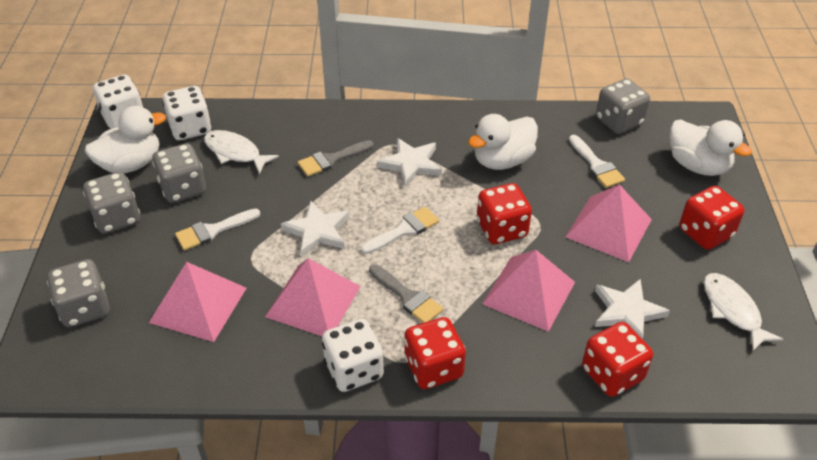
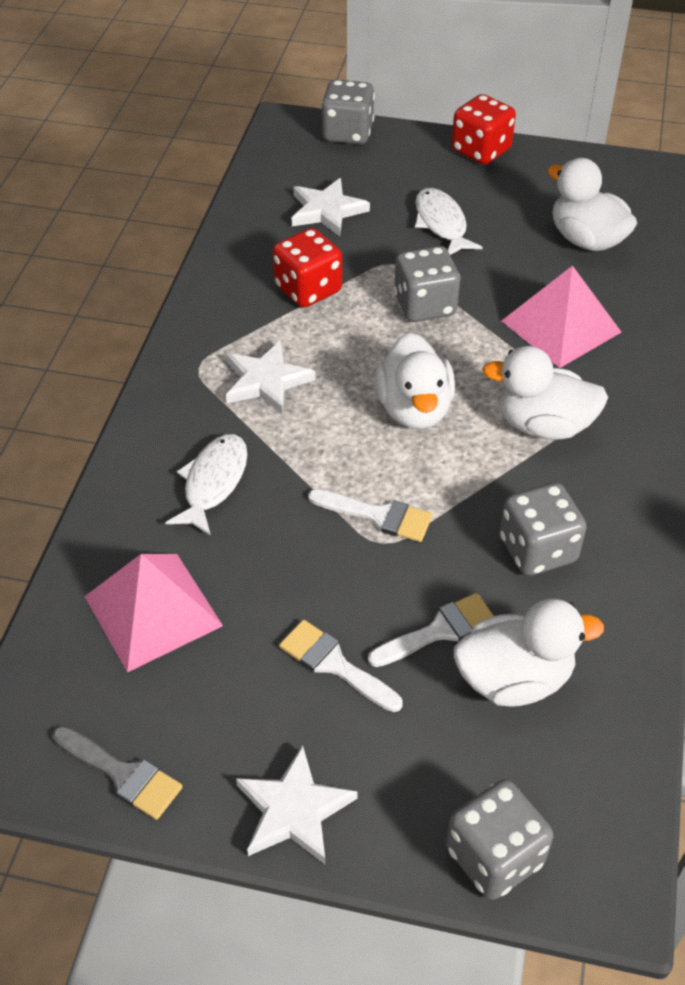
grey brush: [298,140,374,177] [369,264,443,323] = 2 -> [53,726,183,820] = 1
pink pyramid: [149,262,247,342] [265,258,361,336] [482,250,575,332] [566,184,652,262] = 4 -> [84,554,223,672] [502,266,621,368] = 2
red dice: [404,317,466,389] [477,183,532,244] [582,322,653,397] [679,186,744,250] = 4 -> [273,228,342,308] [452,94,516,165] = 2
white dice: [93,75,143,129] [162,86,212,140] [322,319,384,392] = 3 -> none = 0
white duck: [85,106,166,173] [468,114,538,170] [670,119,752,176] = 3 -> [375,333,455,429] [454,599,604,707] [482,346,608,440] [548,158,637,251] = 4

